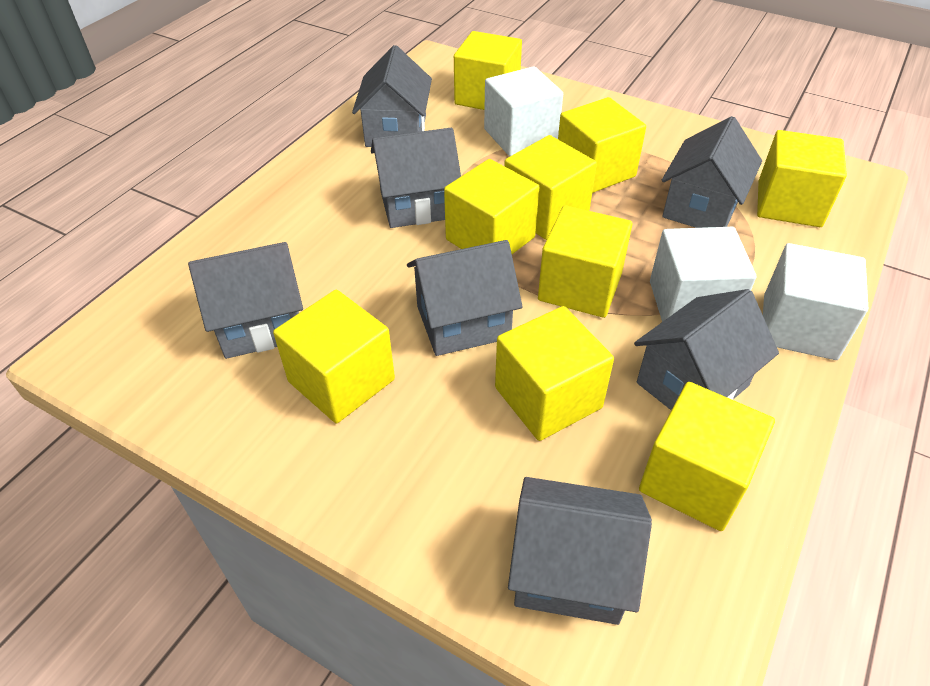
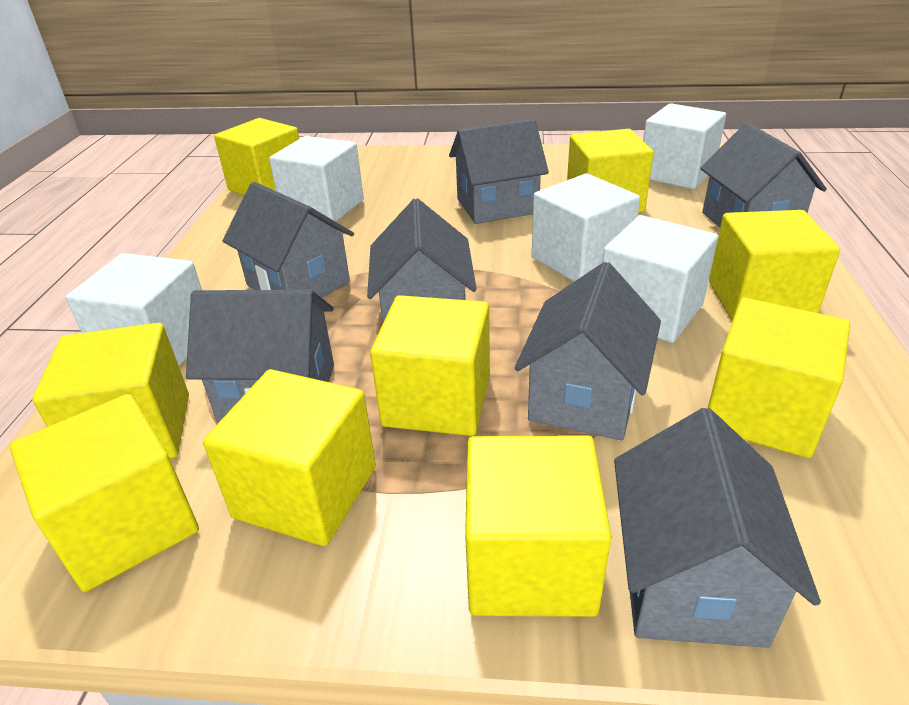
white cube: [484,66,563,156] [650,227,756,322] [763,243,868,360] = 3 -> [66,253,202,366] [269,136,364,222] [532,174,640,282] [602,215,718,343] [643,103,726,189] = 5

